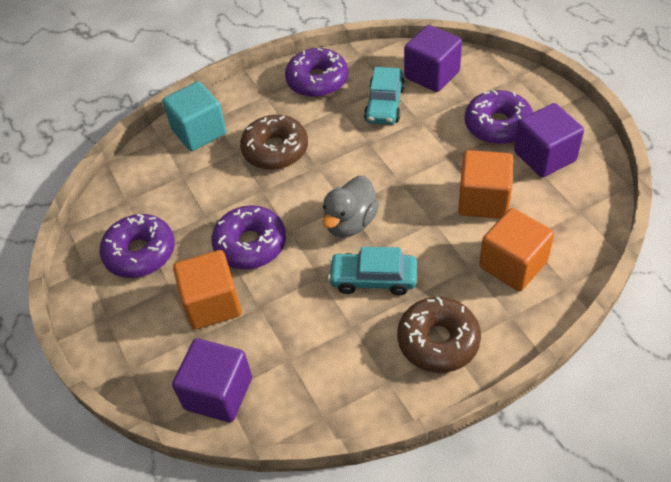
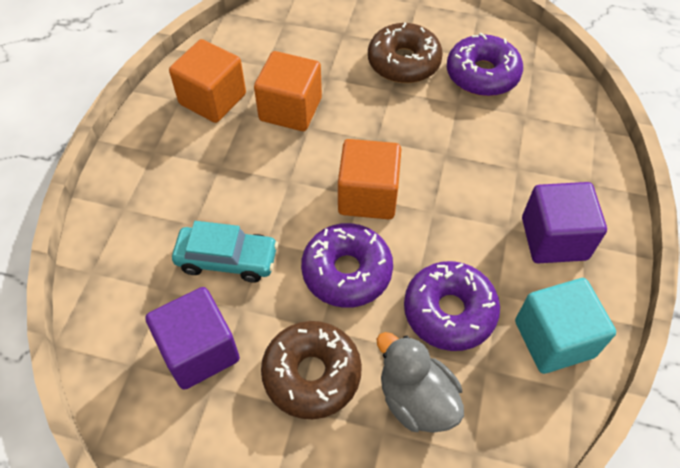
purple cube: [172,338,252,423] [404,25,462,92] [514,103,584,178] = 3 -> [145,287,240,390] [522,182,607,263] = 2
purple donut: [100,214,175,278] [211,205,286,269] [285,48,348,97] [465,89,533,144] = 4 -> [301,223,393,308] [404,261,500,351] [447,33,523,96] = 3
turquoise car: [328,247,417,296] [364,67,405,125] = 2 -> [172,221,278,283] = 1

